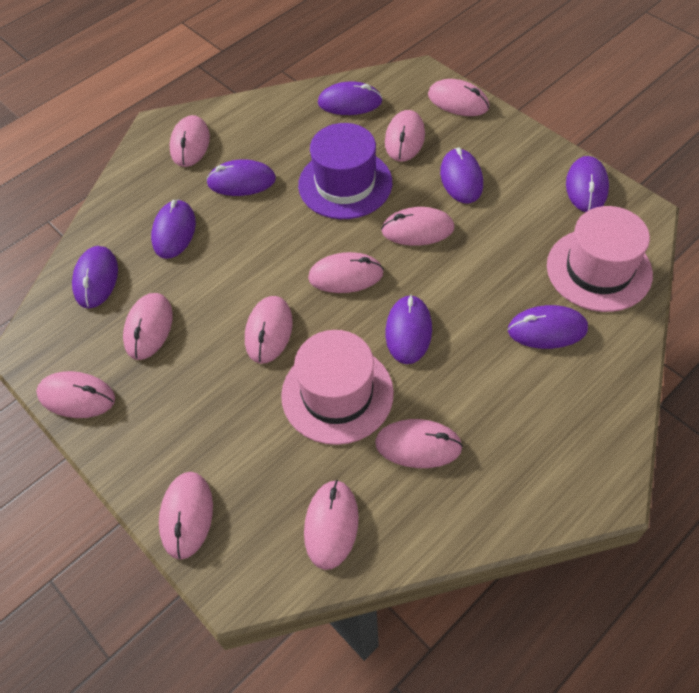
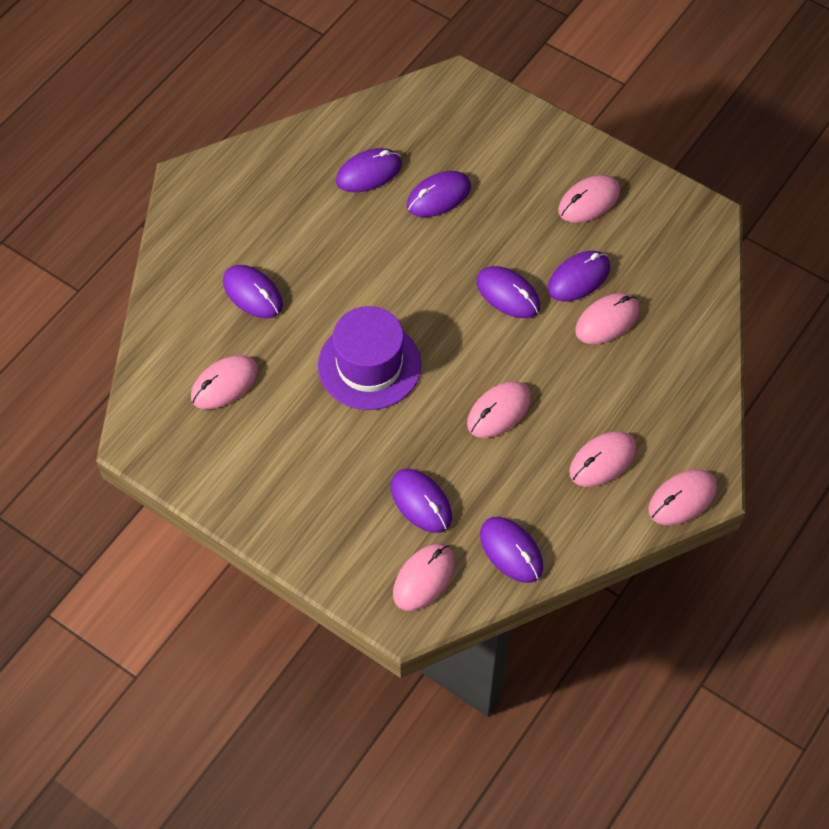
pink hat: [281,330,394,445] [547,206,653,312] = 2 -> none = 0
pink mouse: [36,371,115,418] [123,293,173,360] [159,472,213,560] [169,115,210,167] [245,296,293,364] [304,480,359,570] [308,252,384,293] [375,419,463,468] [381,207,454,246] [385,110,425,162] [428,79,490,116] = 11 -> [191,355,258,409] [393,544,455,611] [467,381,531,438] [558,175,620,223] [569,432,637,487] [575,293,640,344] [648,470,717,525] = 7
purple mouse: [72,246,118,308] [151,199,196,259] [206,159,276,196] [318,81,382,115] [385,295,432,364] [440,147,483,203] [508,305,588,349] [566,156,609,212] = 8 -> [223,265,283,318] [336,148,402,192] [391,469,452,533] [407,171,471,217] [476,266,540,318] [480,517,543,583] [548,251,610,302] = 7

